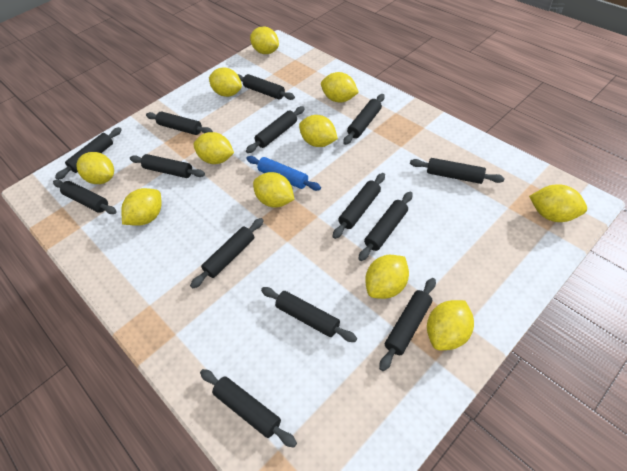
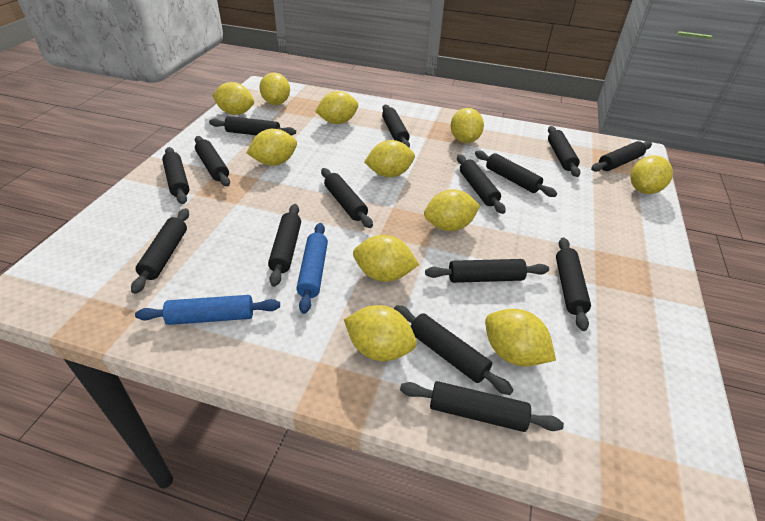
black rolling pin: [53,180,117,214] [55,127,122,180] [130,154,205,178] [146,112,213,135] [190,218,264,288] [200,369,297,448] [238,74,295,100] [246,106,305,153] [261,287,357,342] [333,173,385,239] [343,94,385,145] [358,192,413,261] [379,278,436,371] [410,158,505,184] = 14 -> [131,208,189,294] [162,147,190,204] [195,136,230,186] [209,116,296,135] [268,204,301,287] [321,168,373,228] [382,104,410,147] [394,305,513,395] [400,381,564,432] [425,259,549,283] [457,154,506,214] [475,151,557,197] [548,126,580,177] [556,237,591,331] [591,141,652,172] = 15
blue rolling pin: [246,156,321,191] = 1 -> [135,295,280,325] [296,223,328,314] = 2

